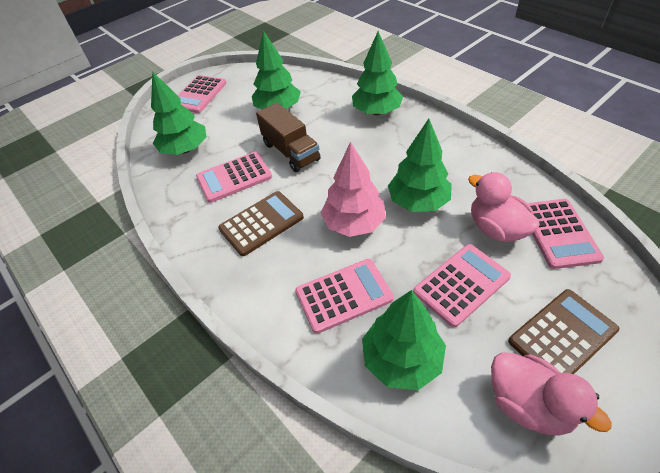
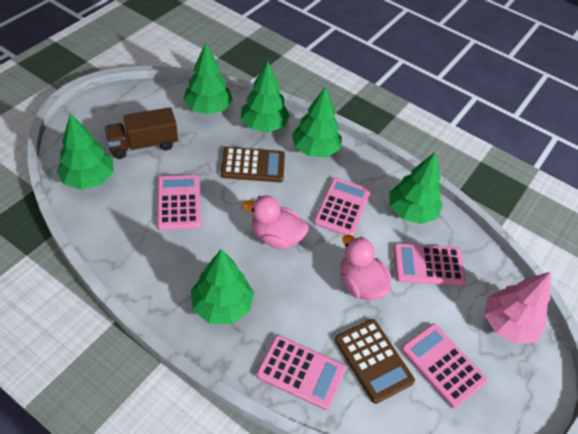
green tree: [151,71,206,155] [252,31,301,110] [352,31,403,115] [362,290,446,390] [388,118,452,212] = 5 -> [57,113,114,190] [183,44,233,114] [191,249,254,324] [241,61,290,132] [292,86,342,157] [389,152,443,224] = 6

